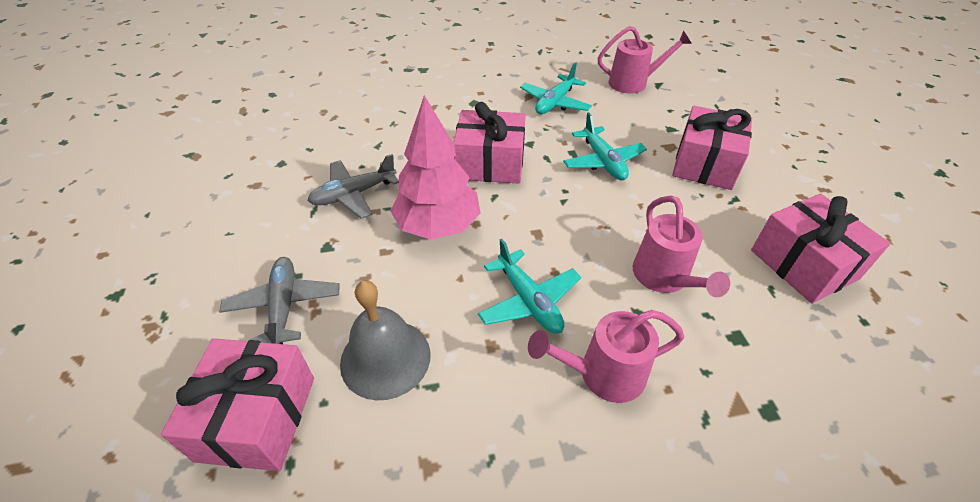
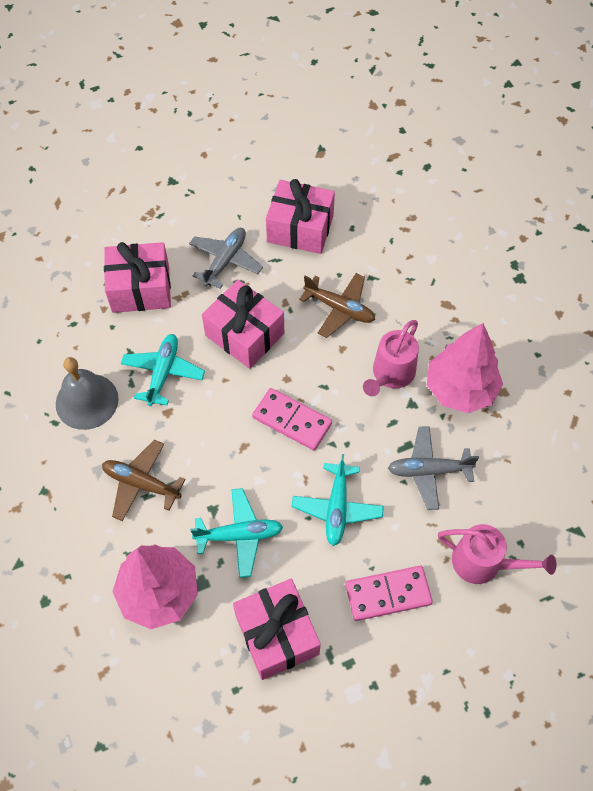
brown plane: none = 0 -> [102,440,186,521] [299,273,375,338] = 2
pink domino: none = 0 -> [252,388,332,451] [345,566,433,621] = 2
pink tree: [390,95,480,240] = 1 -> [113,545,198,629] [427,323,503,413] = 2
pink watering can: [528,310,684,403] [598,26,692,93] [633,196,730,297] = 3 -> [363,320,419,397] [438,524,556,584] = 2

